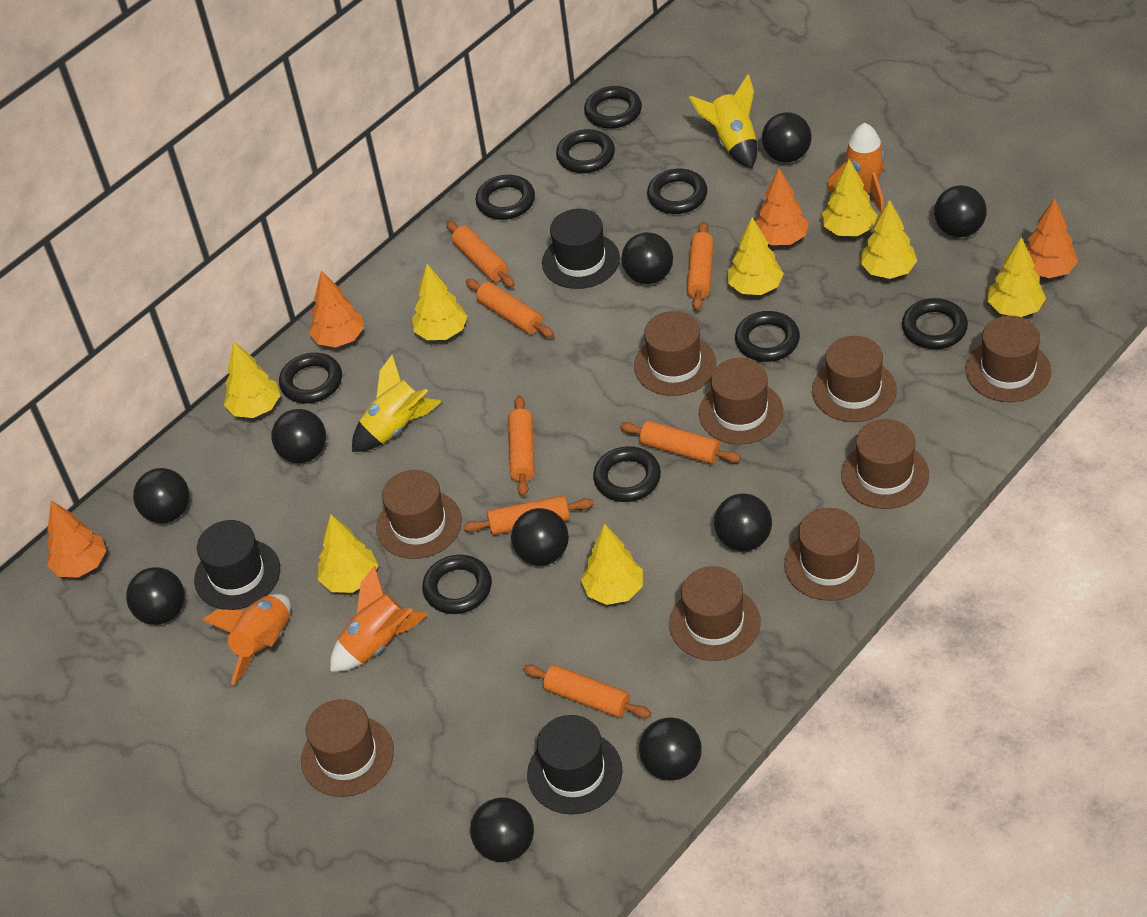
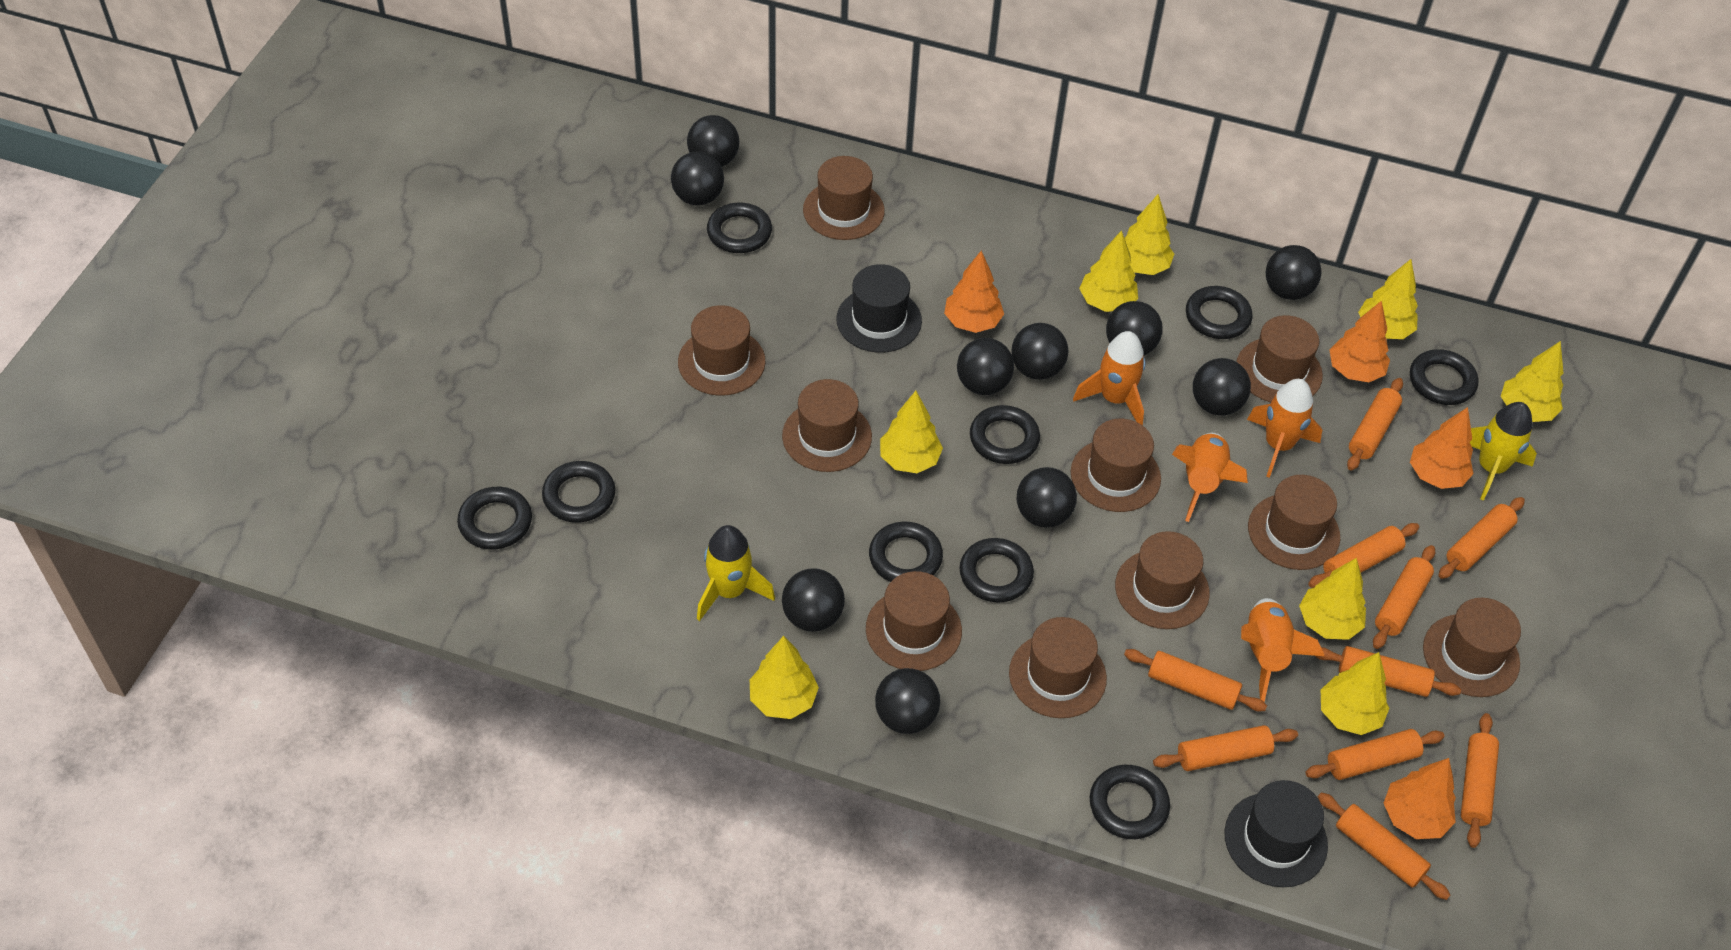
black hat: [194,520,280,610] [527,715,623,814] [542,209,620,289] = 3 -> [836,264,922,353] [1224,780,1328,887] = 2
brown hat: [301,699,394,797] [376,470,462,559] [634,311,716,396] [669,566,761,661] [699,358,783,445] [784,508,875,601] [812,336,897,422] [841,419,929,509] [965,316,1051,402] = 9 -> [678,305,765,396] [782,379,872,472] [803,156,885,240] [866,571,962,671] [1009,617,1107,718] [1071,419,1161,512] [1115,531,1210,629] [1236,315,1323,403] [1248,475,1340,570] [1423,598,1521,697] = 10
orange rocket: [203,594,291,685] [330,565,428,672] [827,123,885,212] = 3 -> [1073,331,1146,426] [1172,433,1248,522] [1241,598,1324,702] [1247,379,1322,478] = 4
orange rolling pin: [446,221,515,288] [463,495,594,535] [466,279,554,338] [508,396,535,496] [523,665,651,718] [620,421,741,464] [687,221,714,311] = 7 -> [1124,649,1267,711] [1153,725,1298,771] [1306,729,1445,780] [1308,523,1419,588] [1316,646,1461,697] [1318,792,1450,900] [1347,378,1403,471] [1373,545,1435,649] [1438,497,1525,579] [1461,713,1499,848] = 10

